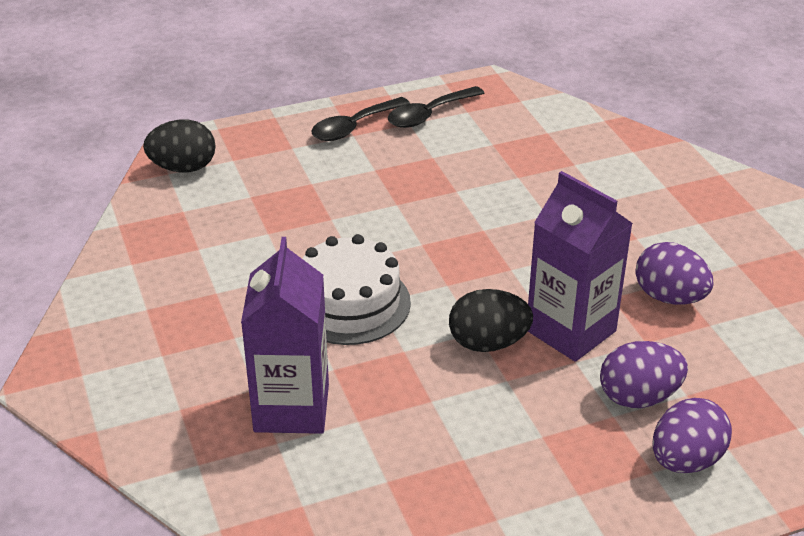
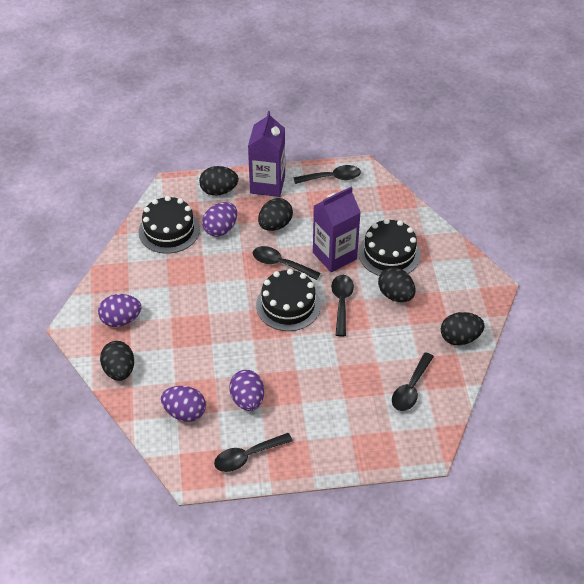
black cake: none = 0 -> [139,196,200,254] [256,269,321,331] [358,219,421,276] = 3
black egg: [143,120,216,173] [449,289,533,352] = 2 -> [100,341,134,381] [199,166,238,196] [258,198,293,231] [378,267,415,302] [441,312,485,345] = 5
black spoon: [312,97,410,141] [388,86,484,128] = 2 -> [214,433,293,472] [253,246,321,280] [294,165,361,184] [331,275,354,336] [392,352,434,411] = 5
purple egg: [600,341,688,408] [635,242,714,305] [652,398,732,473] = 3 -> [98,294,141,327] [161,386,206,422] [202,202,237,237] [229,370,264,411] = 4
white cake: [302,234,411,345] = 1 -> none = 0

